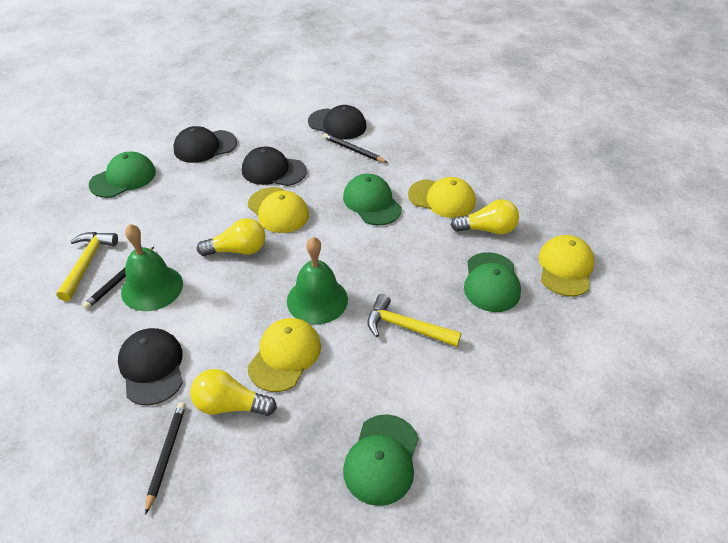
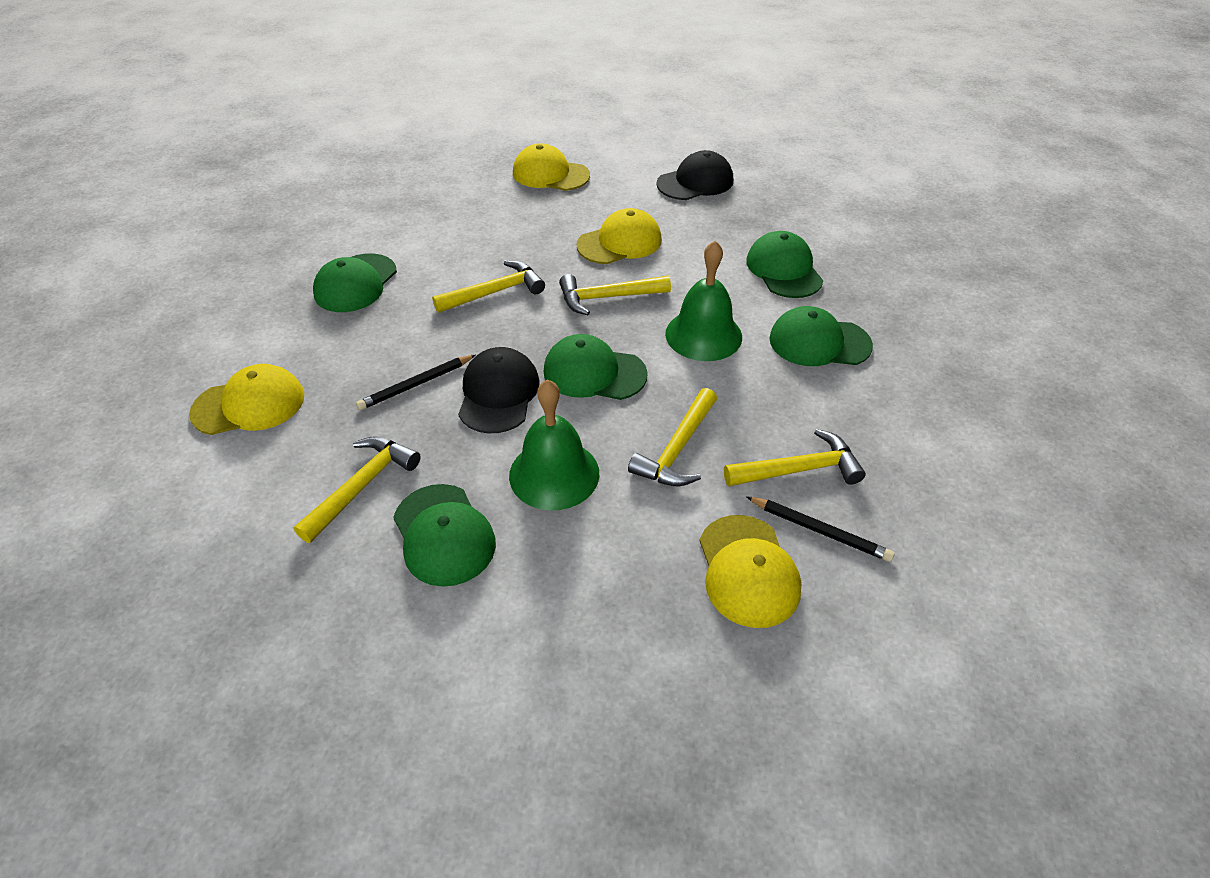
black cap: [118,328,183,406] [173,126,237,163] [242,146,307,186] [308,105,366,139] = 4 -> [458,347,540,433] [656,150,733,200] = 2
black pencil: [83,247,154,309] [145,402,186,515] [323,133,388,163] = 3 -> [356,355,475,410] [746,496,895,562] = 2
green cap: [89,151,156,198] [343,174,402,226] [343,414,419,506] [464,252,521,312] = 4 -> [313,253,397,312] [393,484,496,587] [543,334,648,400] [746,231,823,298] [769,306,873,366] = 5
yellow hammer: [56,232,118,301] [368,294,462,347] = 2 -> [293,436,420,543] [432,260,545,313] [559,274,671,315] [628,388,717,486] [724,429,866,486] = 5
yellow light bulb: [190,369,277,416] [197,218,266,256] [450,199,519,234] = 3 -> none = 0

